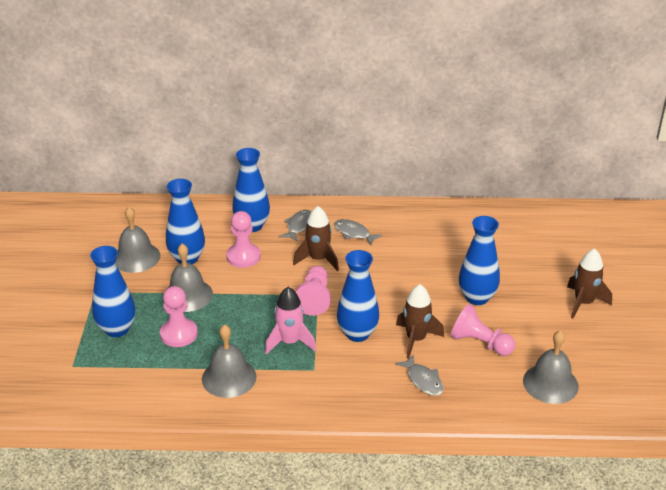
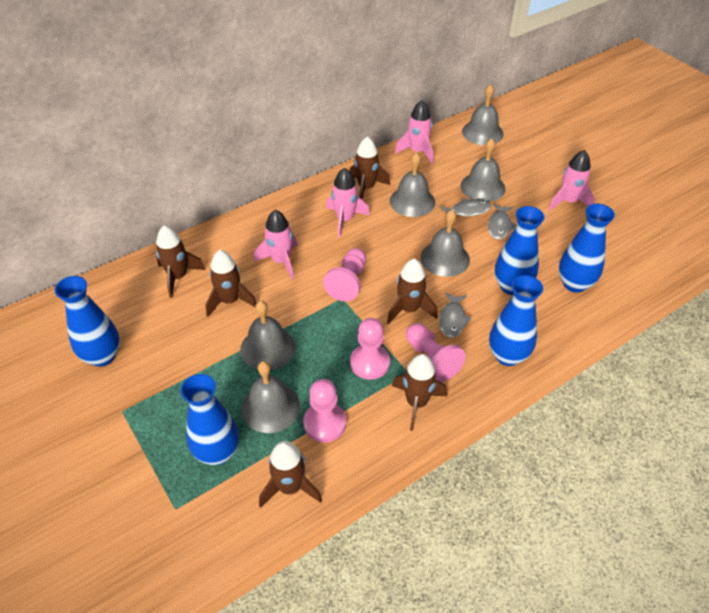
brown rocket: [293,206,339,271] [396,284,444,359] [567,248,612,319] = 3 -> [156,226,206,298] [206,250,256,317] [259,441,322,508] [350,136,390,199] [387,259,437,324] [392,354,447,431] = 6
grey bell: [116,207,160,273] [163,244,213,312] [202,324,257,398] [523,330,578,404] = 4 -> [240,300,295,371] [241,361,300,433] [390,152,435,217] [420,210,470,277] [460,138,505,202] [462,84,504,145] = 6
pink rocket: [265,287,316,354] = 1 -> [254,210,298,279] [326,168,370,237] [395,101,433,164] [548,150,595,211] = 4

